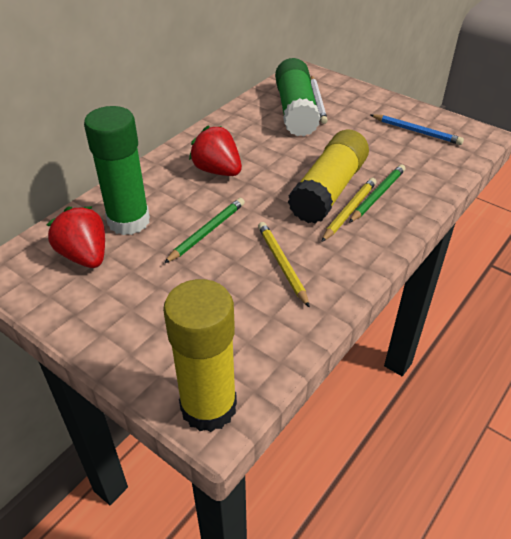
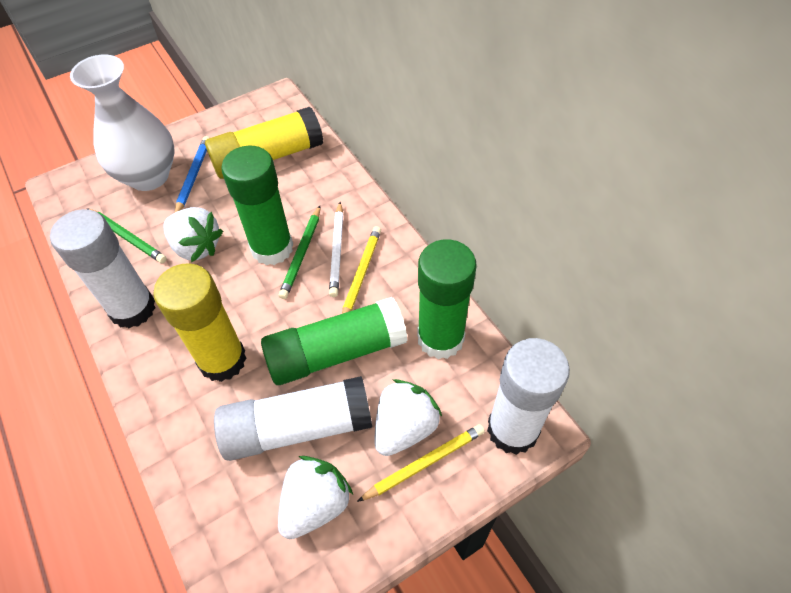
green glue stick: [84,106,150,235] [275,58,321,136] = 2 -> [221,146,293,265] [261,297,408,385] [417,239,477,359] = 3
red strawberry: [46,206,105,268] [189,125,242,176] = 2 -> none = 0
white glue stick: none = 0 -> [50,209,156,328] [214,376,372,461] [487,338,570,455] = 3
white strawberry: none = 0 -> [163,207,223,262] [278,456,353,539] [375,379,442,456] = 3
white vase: none = 0 -> [70,55,175,191] = 1

